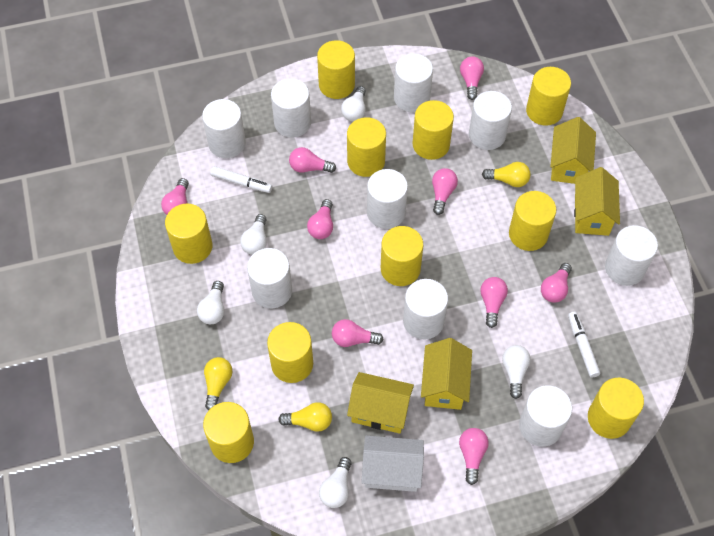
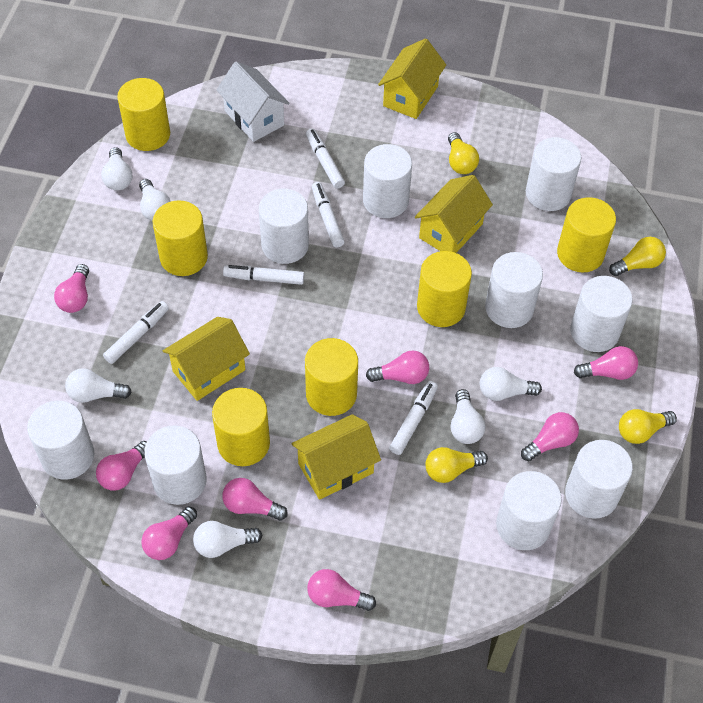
pink light bulb: [161,178,189,215] [289,147,336,173] [307,199,333,239] [332,319,384,347] [432,168,458,215] [459,428,489,485] [460,56,484,100] [480,277,508,328] [541,263,572,303] = 9 -> [54,264,89,313] [96,441,147,491] [141,506,197,560] [222,478,288,521] [307,569,376,611] [366,350,429,384] [521,412,579,461] [574,346,638,380] = 8
white light bulb: [197,281,224,324] [240,214,267,255] [319,457,352,508] [341,86,366,121] [502,345,531,399] = 5 -> [65,368,132,403] [101,147,132,191] [139,179,171,221] [193,521,262,558] [450,389,485,444] [480,367,542,401] = 6
white marker: [210,166,272,193] [568,312,600,378] = 2 -> [103,301,169,364] [223,265,305,285] [306,128,345,189] [312,182,345,248] [389,381,438,455] = 5
yellow cylinder: [165,204,212,264] [203,402,254,463] [267,322,313,383] [317,40,355,99] [347,117,386,177] [381,226,423,286] [412,100,454,160] [509,191,556,251] [526,67,571,126] [588,378,644,439] = 10 -> [117,78,170,151] [153,200,208,276] [212,388,270,466] [305,338,358,416] [417,251,472,327] [557,197,616,273] = 6
yellow light bulb: [204,357,233,410] [278,402,332,432] [482,162,530,187] = 3 -> [425,447,488,483] [448,132,479,174] [609,237,666,276] [619,409,677,444] = 4

